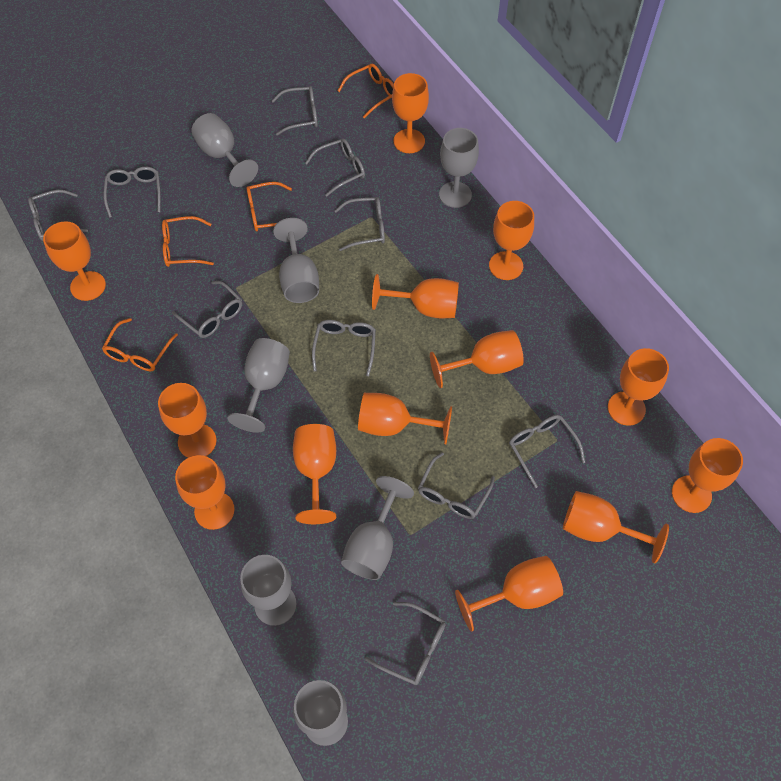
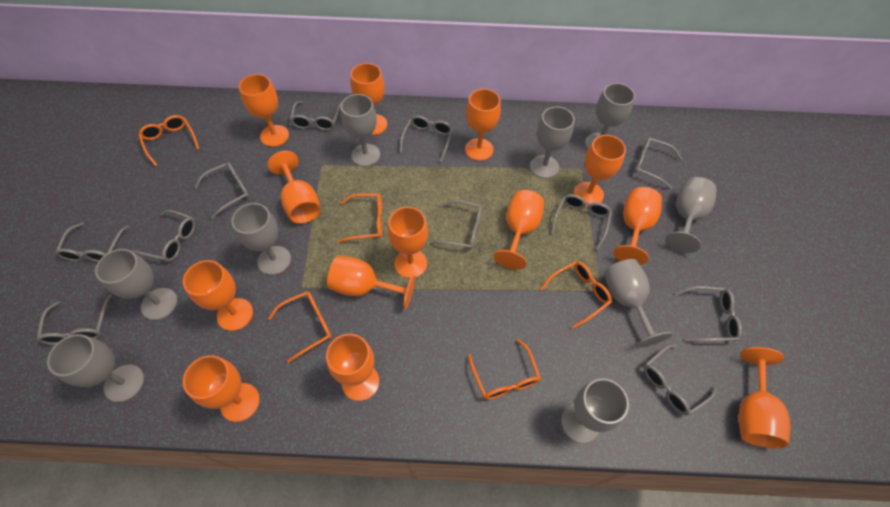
grey glasses: [28,190,88,241] [104,167,161,218] [172,281,242,338] [272,86,318,135] [305,139,365,197] [312,320,376,376] [335,197,385,251] [365,602,446,685] [418,452,495,519] [509,415,585,488] = 10 -> [37,294,113,345] [55,223,129,262] [132,210,195,262] [194,162,249,219] [290,101,341,131] [400,115,453,162] [430,200,483,250] [551,194,612,250] [634,137,682,190] [644,344,717,416] [676,286,742,342] = 11
grey goblet: [191,113,258,187] [227,338,290,433] [240,555,296,626] [273,218,319,303] [293,680,348,746] [341,476,414,580] [439,128,479,208] = 7 -> [47,334,144,402] [95,249,178,320] [232,203,291,275] [341,94,380,167] [530,106,575,178] [561,378,629,443] [585,83,635,149] [604,259,672,348] [665,177,717,253] = 9
orange glasses: [102,318,178,371] [162,216,214,267] [246,182,292,231] [338,64,394,119] = 4 -> [138,115,199,166] [268,291,332,363] [338,194,382,243] [468,339,541,400] [540,261,612,329] = 5

